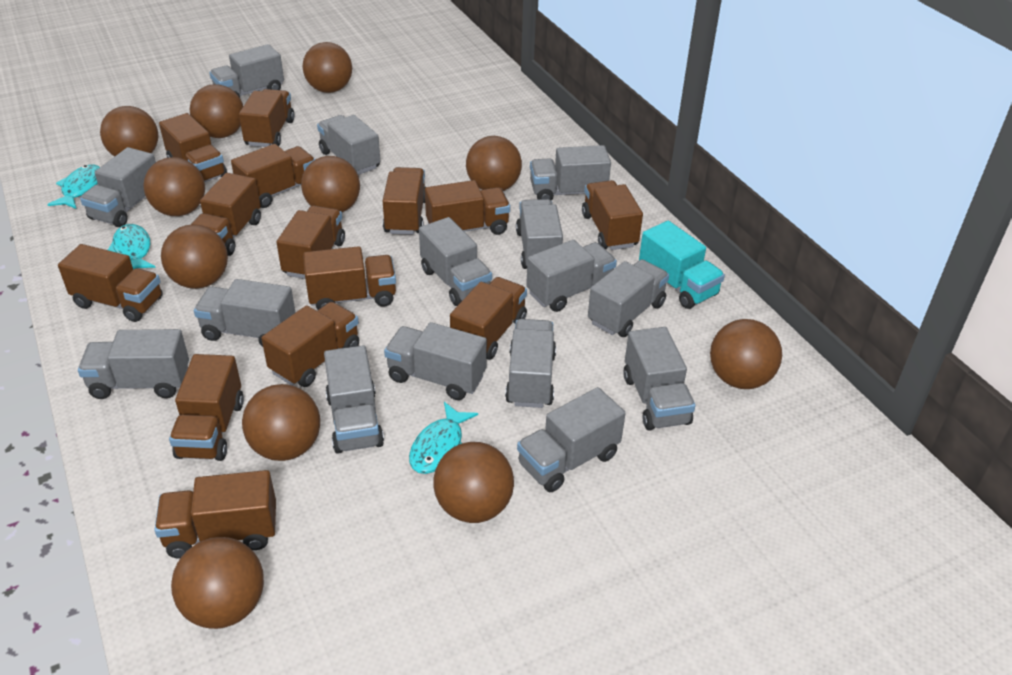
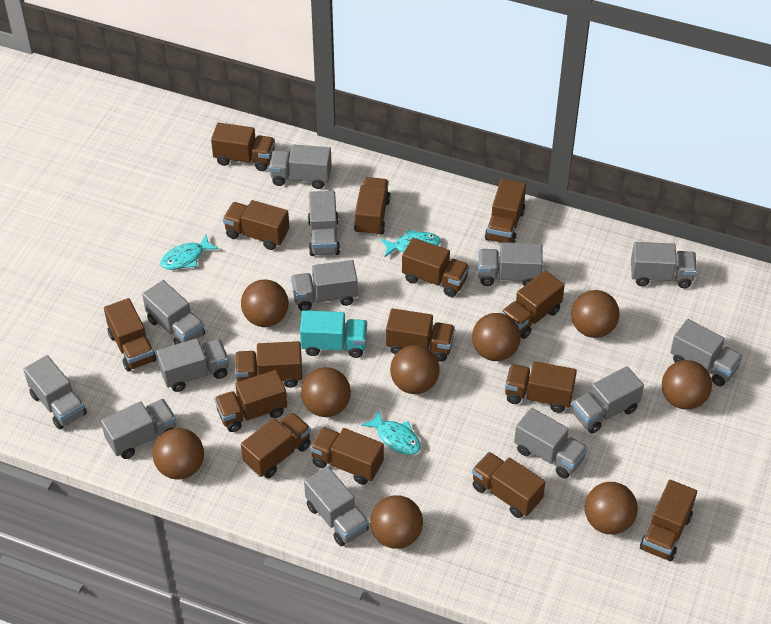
brown ball: [100,106,158,157] [144,157,205,216] [161,224,228,289] [171,537,264,629] [190,84,243,138] [242,384,320,461] [301,156,360,212] [303,42,352,93] [433,442,514,523] [466,136,522,191] [710,319,782,389] = 11 -> [153,428,204,480] [241,279,288,327] [301,367,351,417] [370,495,423,549] [390,345,440,394] [472,313,521,361] [571,290,620,338] [585,482,638,534] [662,360,712,410] = 9
brown truck: [58,244,162,322] [154,470,276,558] [159,113,227,182] [169,354,244,461] [191,173,261,256] [231,144,315,208] [239,89,294,147] [261,302,359,387] [276,206,345,279] [303,246,396,310] [383,167,426,235] [425,180,510,235] [450,277,527,360] [582,180,643,250] = 14 -> [104,298,156,371] [211,123,275,171] [214,370,287,432] [223,200,289,250] [235,341,302,388] [241,412,311,478] [310,427,384,485] [354,177,391,236] [386,308,455,362] [402,238,469,297] [472,452,546,518] [485,178,526,243] [501,270,565,339] [505,361,577,413] [640,480,697,561] = 15
grey truck: [78,329,189,399] [80,147,156,227] [194,279,296,347] [209,44,284,98] [317,115,380,175] [324,345,384,454] [384,322,487,400] [419,217,492,306] [505,319,556,408] [516,199,563,269] [517,387,626,492] [526,240,617,312] [530,145,611,201] [588,259,669,337] [623,327,696,431] = 15 -> [23,355,87,430] [101,399,176,459] [142,280,205,345] [156,338,229,392] [269,144,332,189] [291,260,358,311] [304,466,369,546] [308,191,340,256] [478,242,543,286] [514,408,588,479] [572,366,644,434] [631,242,697,288] [670,319,743,386] = 13

